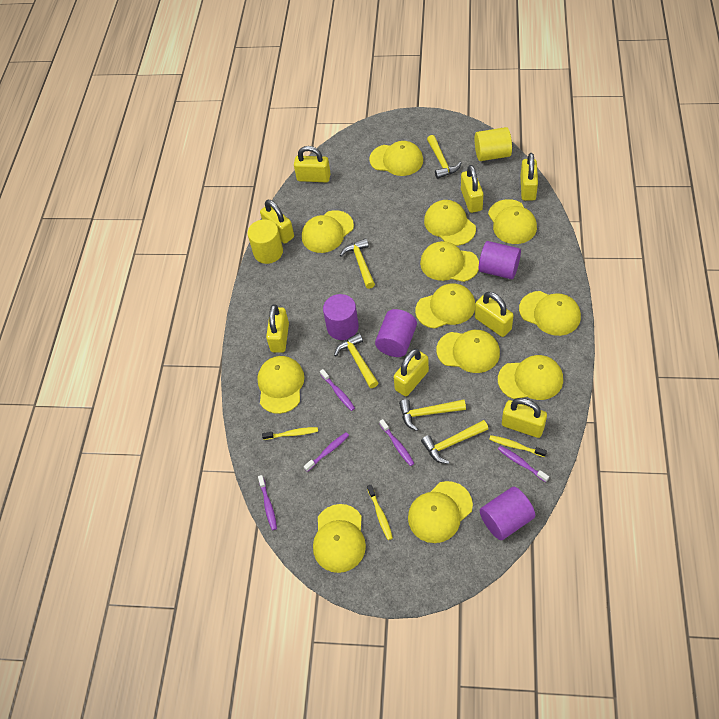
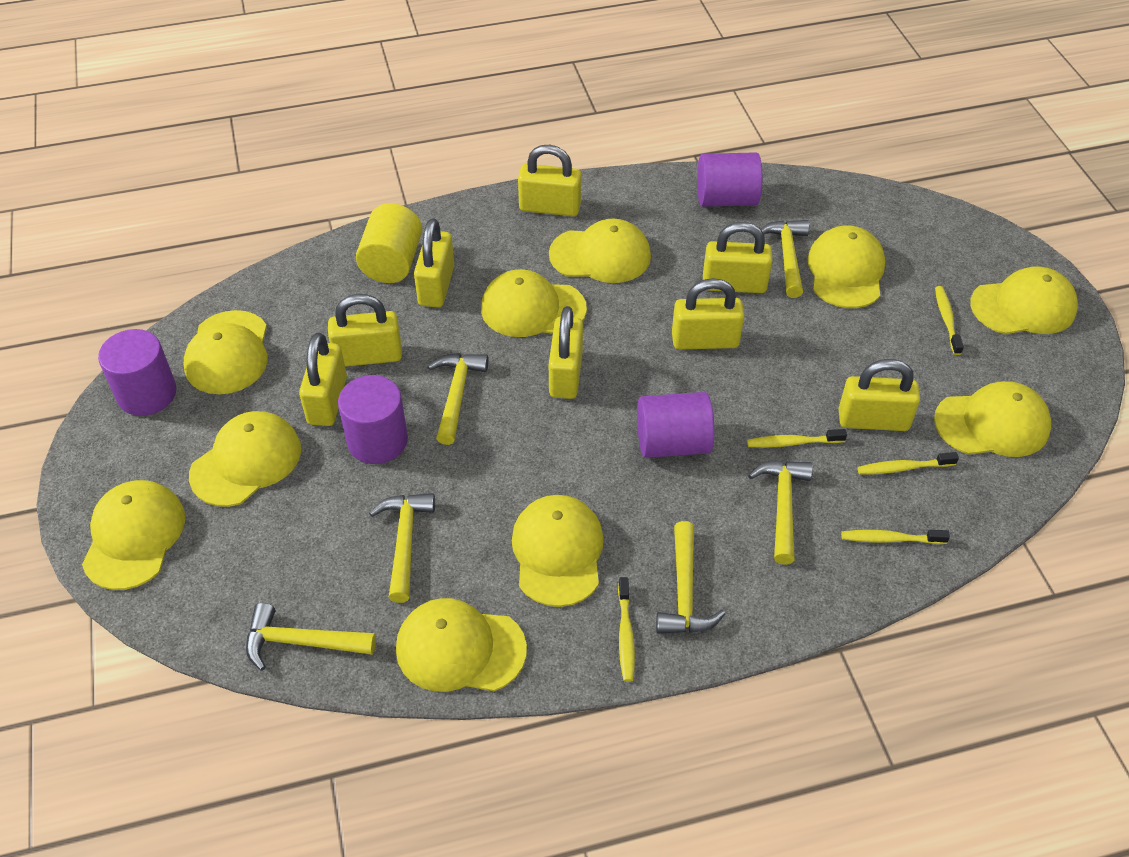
purple toothbrush: [258,475,277,530] [304,432,349,472] [320,369,355,411] [379,419,414,466] [498,445,549,482] = 5 -> none = 0
yellow cap: [257,356,304,414] [302,210,354,253] [313,504,366,573] [369,141,423,176] [408,481,473,543] [415,284,475,329] [420,241,479,282] [424,200,476,246] [436,330,500,373] [488,199,537,244] [498,355,563,400] [519,291,581,336] = 12 -> [82,480,185,590] [184,310,268,394] [189,411,301,507] [396,598,527,692] [481,269,587,337] [512,495,604,607] [549,219,651,283] [807,225,885,308] [934,381,1051,457] [970,266,1078,334] = 10
yellow cylinder: [247,219,283,264] [475,127,512,161] = 2 -> [356,203,422,283] = 1
yellow hammer: [334,333,378,388] [340,238,375,289] [399,399,466,431] [421,420,488,464] [427,135,461,179] = 5 -> [246,603,376,671] [369,493,435,603] [428,353,489,445] [656,521,725,633] [748,461,813,565] [761,220,809,298] = 6
yellow toothbrush: [262,427,318,440] [367,485,393,540] [489,435,547,457] = 3 -> [618,577,635,682] [747,429,847,448] [841,530,950,544] [857,452,959,475] [935,286,964,355] = 5

